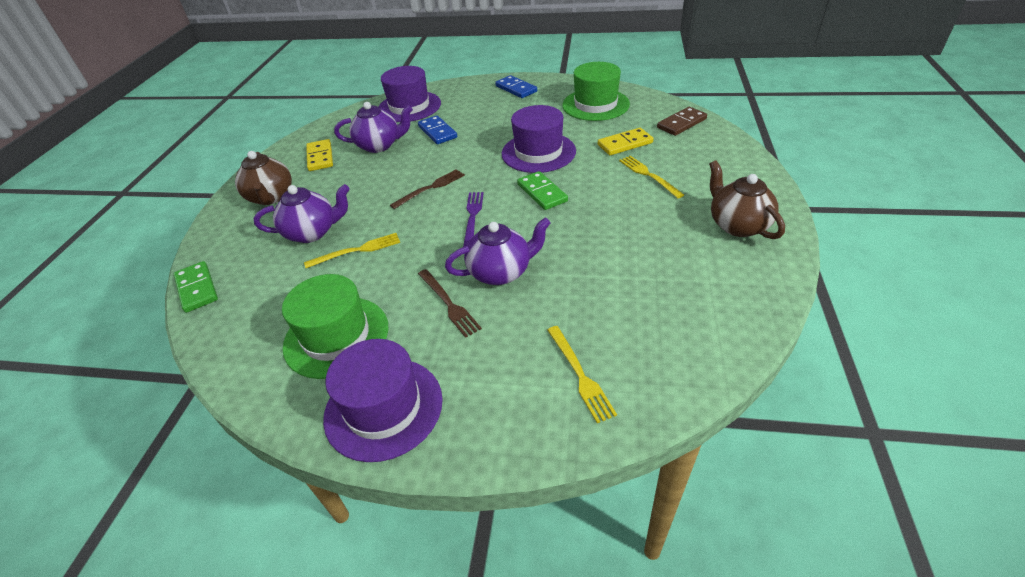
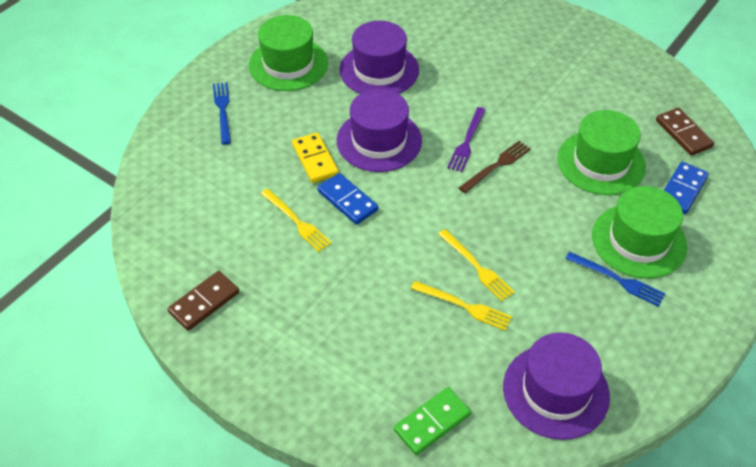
blue fork: none = 0 -> [213,82,231,144] [565,252,665,307] = 2
brown domino: [657,107,707,136] = 1 -> [167,271,239,331] [656,108,714,156] = 2
brown fork: [390,169,465,209] [418,269,482,338] = 2 -> [459,141,531,193] = 1
brown teapot: [235,151,292,205] [709,160,785,239] = 2 -> none = 0
green domino: [174,261,218,313] [517,171,568,210] = 2 -> [394,387,471,455] = 1
green hat: [282,274,389,379] [562,62,630,121] = 2 -> [249,15,328,91] [557,110,646,195] [592,186,687,278] = 3
purple teapot: [254,184,350,243] [334,102,413,153] [445,217,551,285] = 3 -> none = 0
yellow domino: [306,139,333,171] [598,128,653,155] = 2 -> [292,133,339,183] = 1

